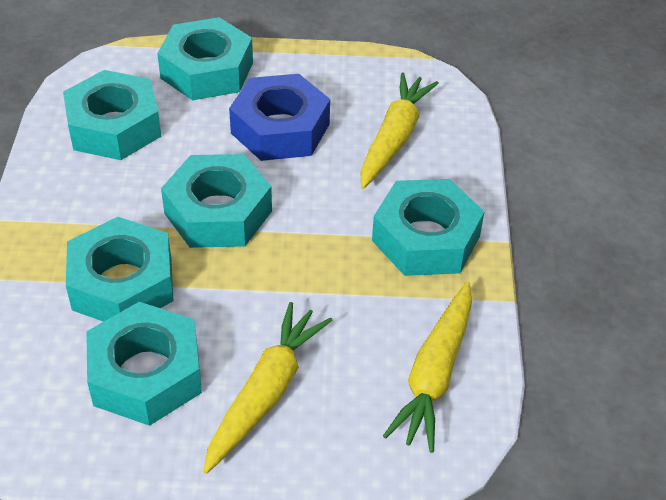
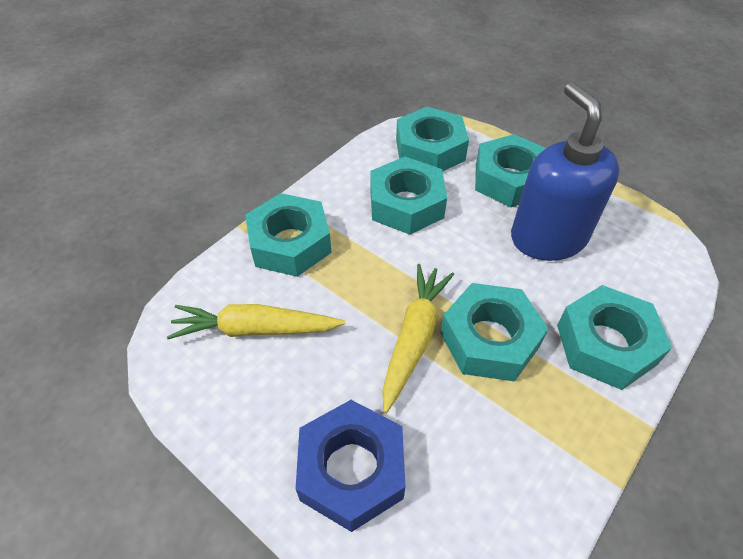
blue soap dispenser: none = 0 -> [511,82,620,261] = 1
yellow carrot: [203,302,333,474] [360,73,439,189] [383,282,472,453] = 3 -> [167,304,345,339] [382,264,454,413] = 2

